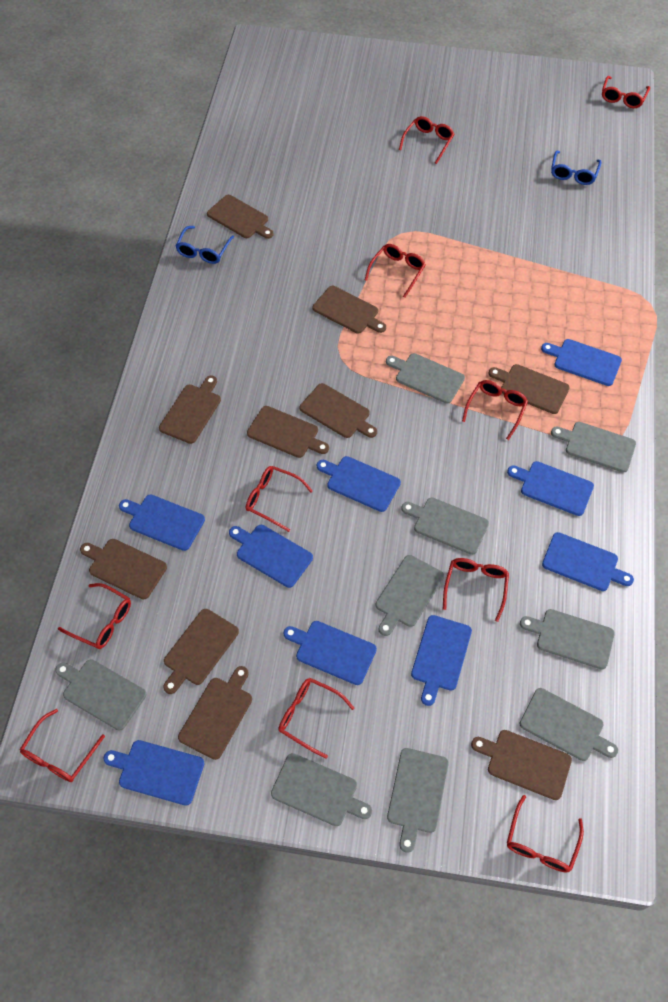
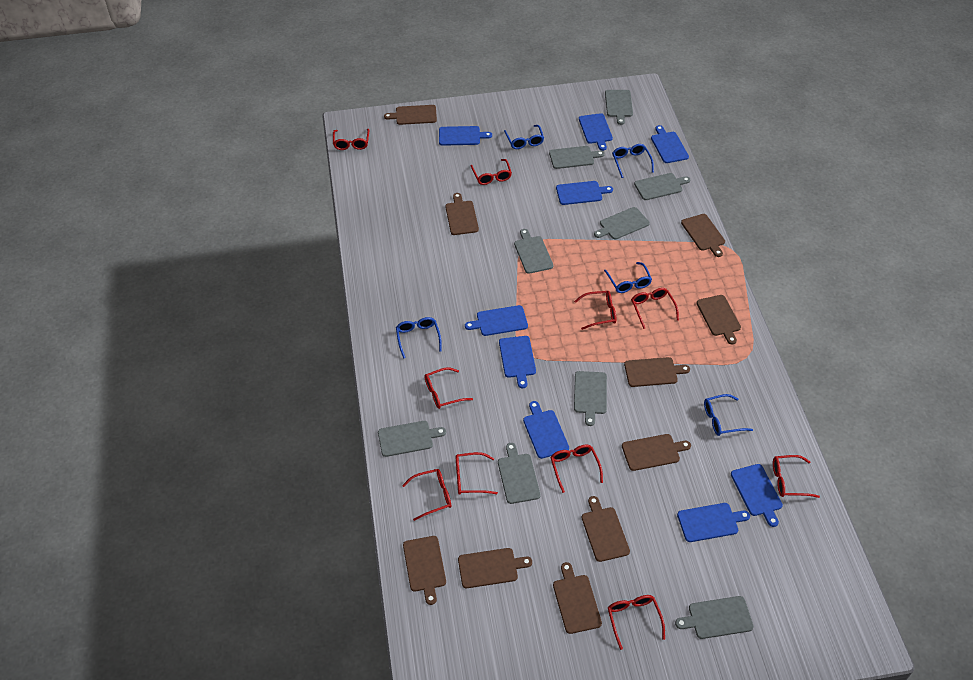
blue glasses: [175,226,234,264] [551,151,601,185] = 2 -> [396,317,442,359] [504,125,544,149] [604,262,652,293] [612,144,654,178] [704,394,753,436] = 5

